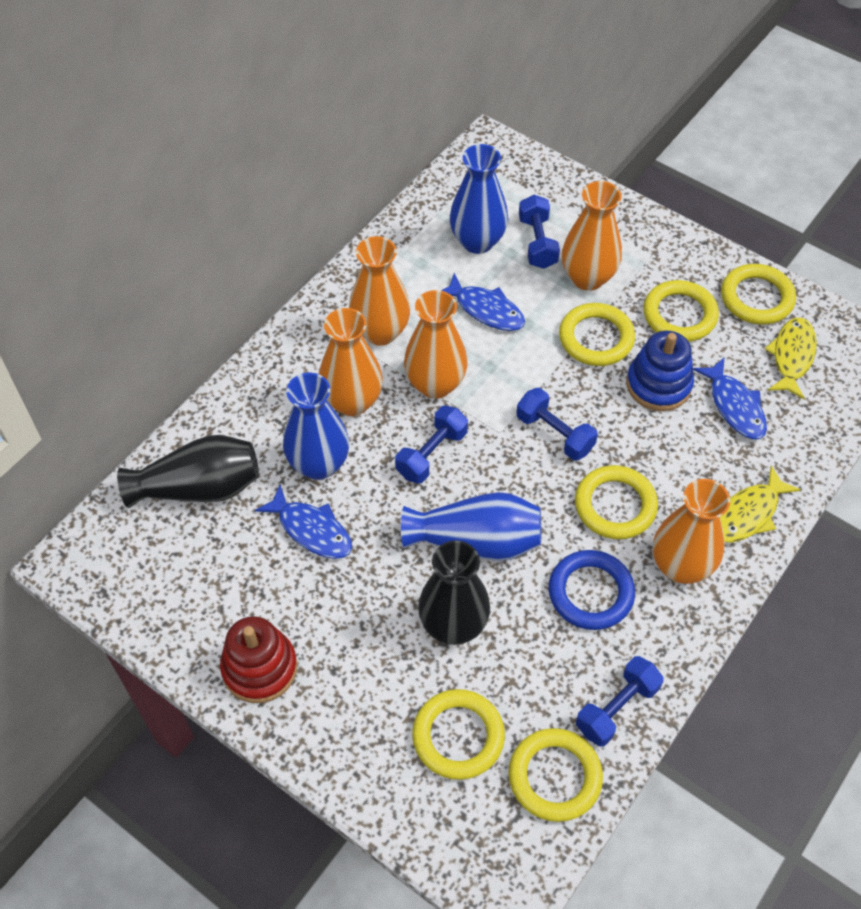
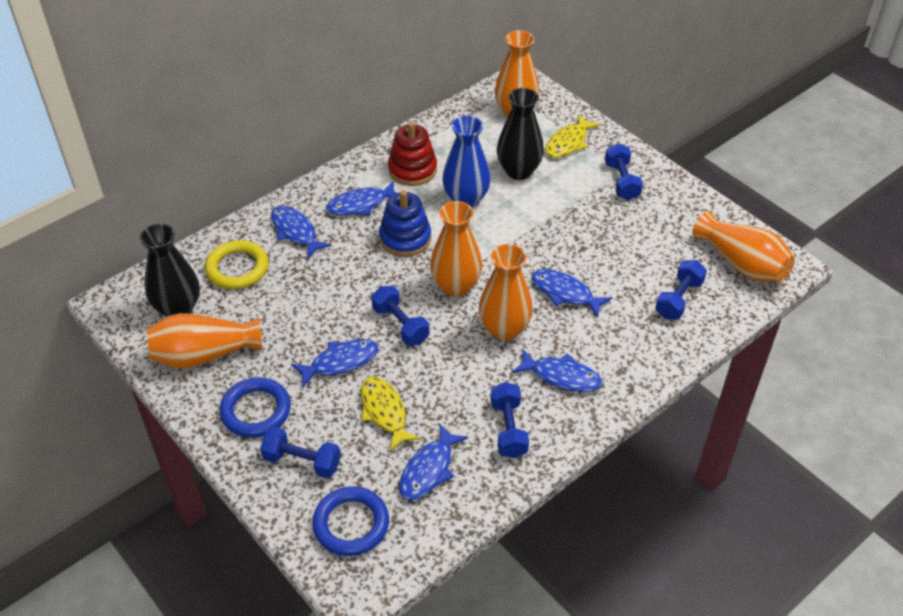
blue dumbbell: [395,406,468,484] [516,388,598,461] [519,195,560,269] [576,656,664,747] = 4 -> [260,427,341,478] [371,286,429,346] [491,382,529,458] [605,143,643,200] [655,260,707,319] = 5
blue fish: [255,485,352,559] [441,273,525,331] [693,358,767,439] = 3 -> [271,206,332,258] [291,339,378,388] [326,181,396,215] [399,423,468,500] [512,349,602,392] [532,269,612,318] = 6
blue ring: [549,550,635,630] = 1 -> [220,377,291,438] [312,486,389,556] = 2
blue vase: [283,373,349,480] [401,492,541,561] [450,144,508,254] = 3 -> [442,116,491,208] = 1
yellow ring: [412,689,505,780] [508,728,603,822] [559,303,635,366] [575,465,658,539] [643,280,719,342] [721,264,796,325] = 6 -> [205,240,269,289] = 1

